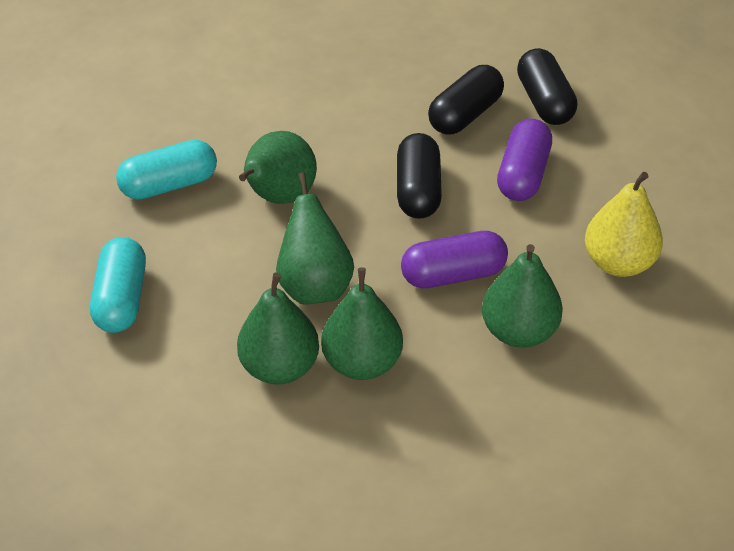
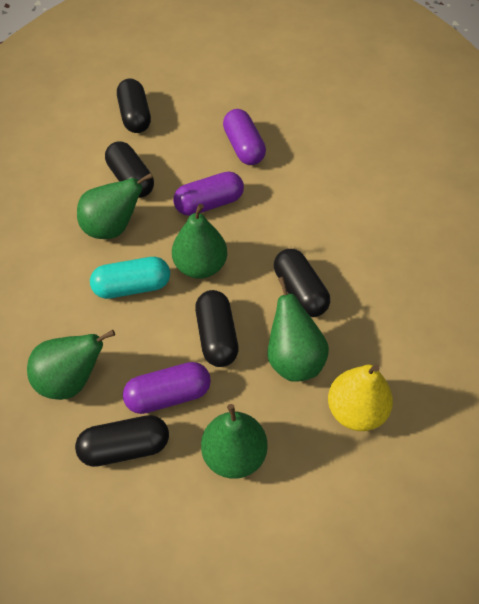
black capsule: [397,133,442,219] [428,65,504,135] [517,48,577,125] = 3 -> [75,415,169,467] [105,141,154,198] [117,79,151,133] [195,290,239,367] [274,249,330,317] = 5
purple capsule: [401,231,508,288] [497,119,552,201] = 2 -> [123,362,211,414] [173,172,244,216] [223,109,266,165] = 3
turquoise capsule: [90,237,146,333] [116,140,217,200] = 2 -> [90,257,170,299] = 1

